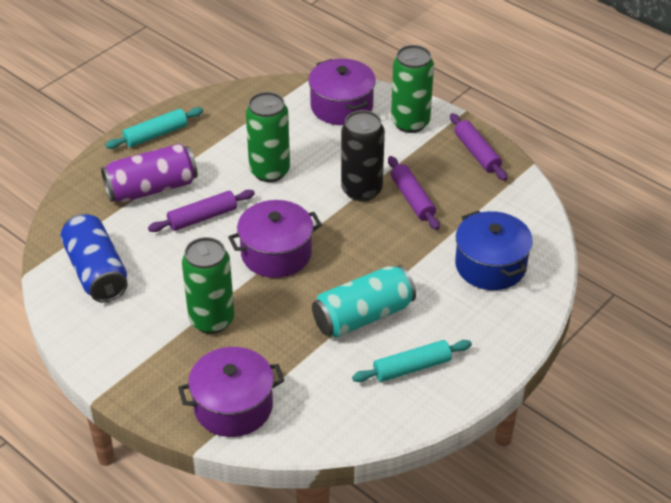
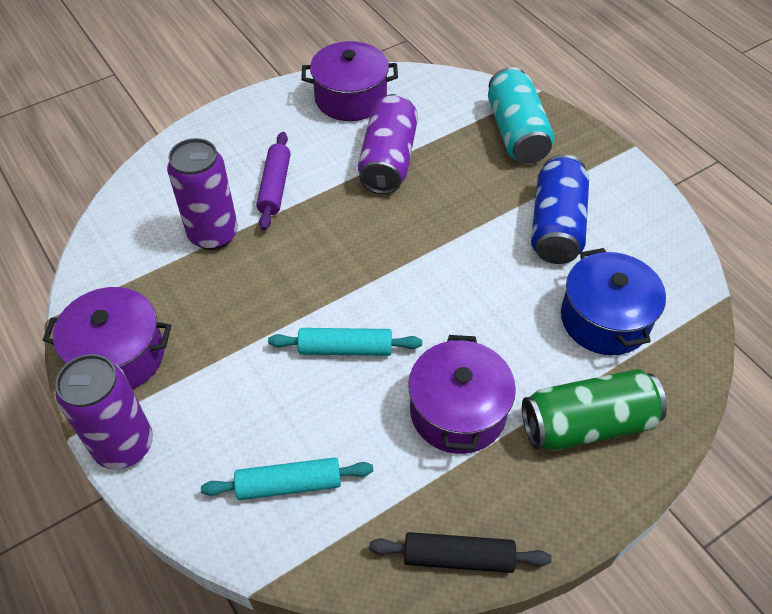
black can: [341,110,385,201] = 1 -> none = 0
black rolling pin: none = 0 -> [369,532,552,573] = 1
green can: [182,237,234,334] [246,92,290,182] [391,45,434,133] = 3 -> [522,369,667,451] = 1
purple can: [101,144,198,202] = 1 -> [55,354,153,469] [167,138,238,250] [358,94,418,194] = 3
purple rolling pin: [148,190,255,232] [388,156,440,230] [450,113,507,181] = 3 -> [256,132,291,230] = 1

